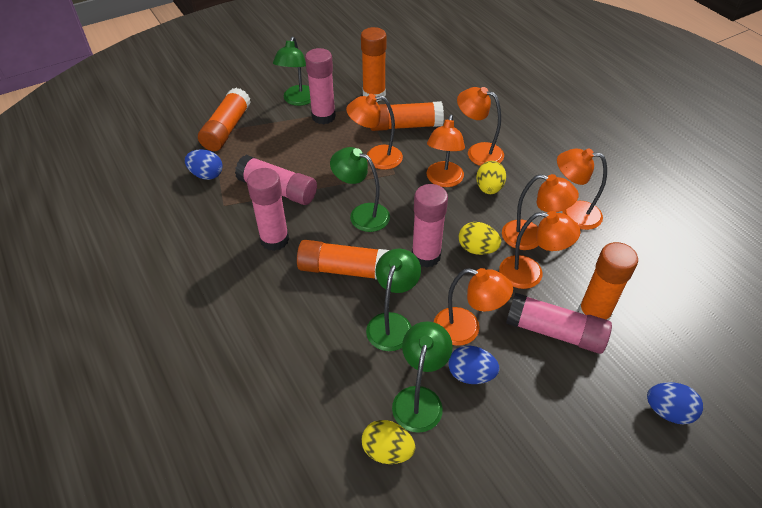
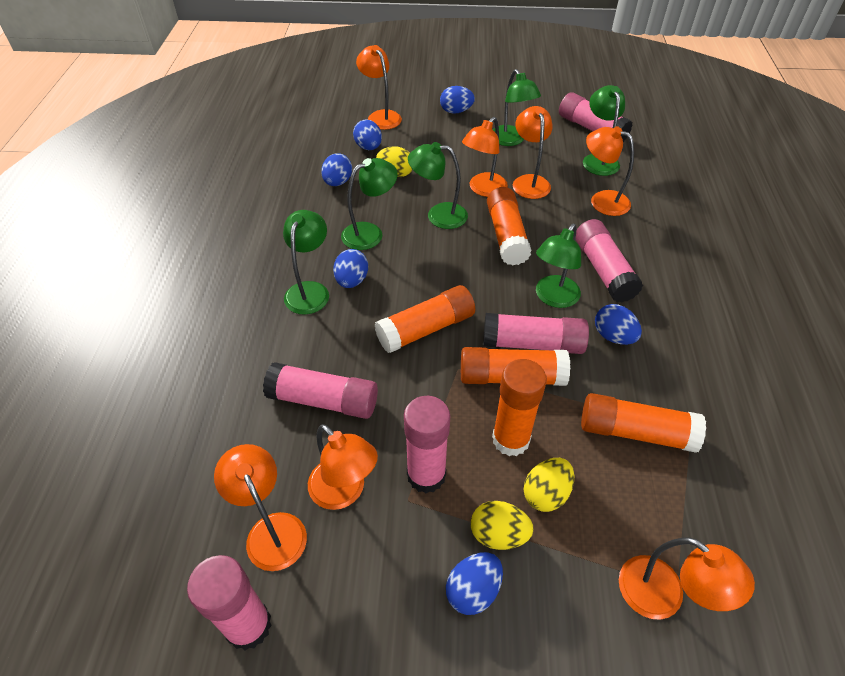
blue egg: [185,149,223,180] [448,346,499,384] [647,382,703,424] = 3 -> [321,153,352,186] [333,249,368,288] [353,119,382,150] [440,86,475,114] [446,552,503,615] [595,304,642,345] = 6
green lamp: [273,37,311,106] [330,147,390,232] [366,248,421,351] [392,321,453,433] = 4 -> [283,210,329,315] [341,158,398,250] [408,142,468,229] [492,69,541,146] [536,224,581,308] [583,85,625,176] = 6
pink glue stick: [235,155,317,205] [247,168,289,251] [305,48,336,125] [412,184,448,268] [506,293,612,354] = 5 -> [187,555,272,650] [263,362,378,419] [404,396,450,493] [483,313,589,354] [559,92,633,142] [575,219,643,302] = 6

